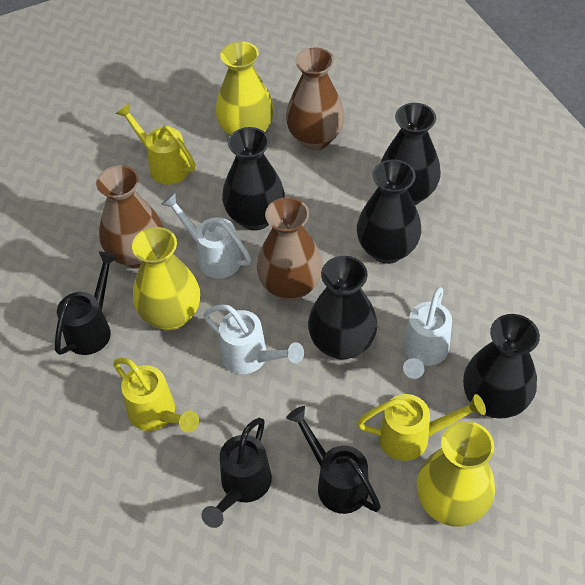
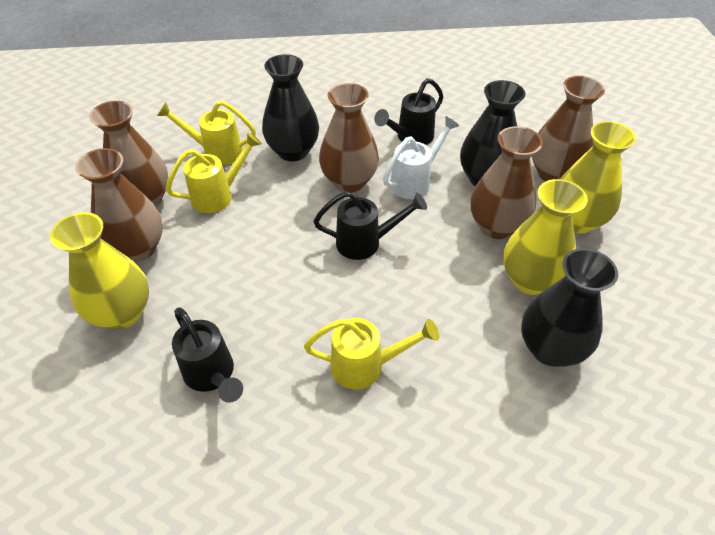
black vase: [222,127,285,231] [308,256,377,360] [357,159,421,264] [381,103,441,205] [463,314,540,419] = 5 -> [262,54,319,161] [460,80,525,187] [521,248,618,367] = 3
brown vase: [96,165,163,269] [257,197,323,301] [286,48,345,150] = 3 -> [75,148,163,262] [89,101,168,207] [319,83,379,192] [471,126,543,239] [532,76,605,182] = 5
white watering can: [161,193,251,279] [203,304,304,374] [403,287,452,379] = 3 -> [383,116,459,199] = 1

